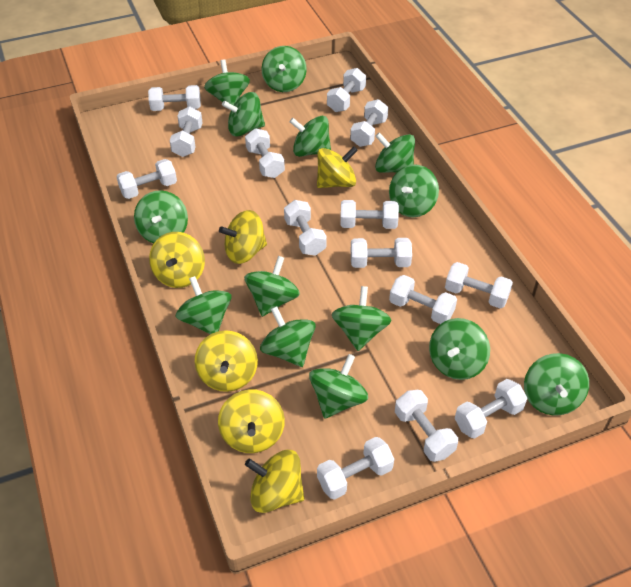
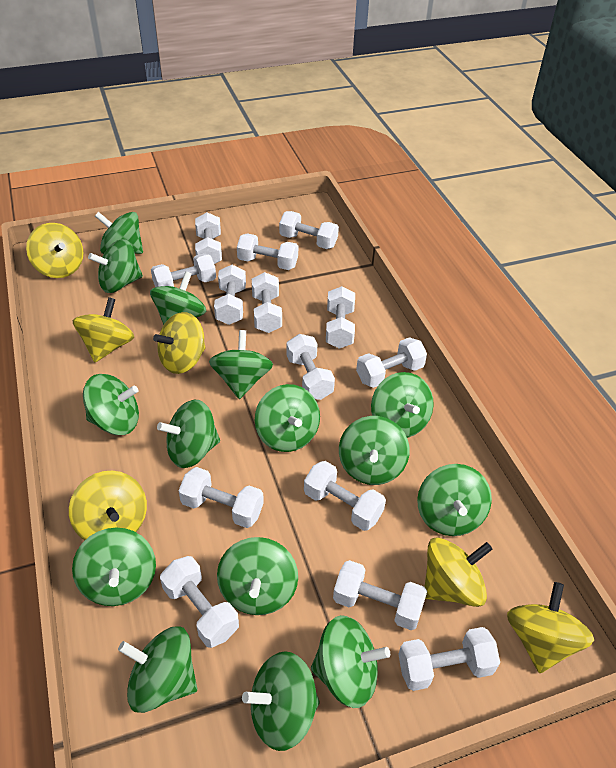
green spinning top: [134,190,188,243] [176,276,231,334] [204,59,250,105] [222,92,265,136] [244,256,300,317] [260,306,316,367] [262,46,307,92] [290,116,331,157] [309,354,368,419] [332,286,392,351] [375,132,415,173] [389,164,439,217] [429,318,490,380] [524,353,589,415] = 14 -> [72,528,156,606] [83,374,139,435] [88,239,143,293] [95,212,143,254] [118,626,197,713] [150,271,206,325] [157,400,220,468] [209,330,273,399] [217,537,298,615] [242,651,320,751] [255,384,320,452] [311,615,390,708] [339,416,410,485] [371,372,434,438] [417,464,492,536] = 15

